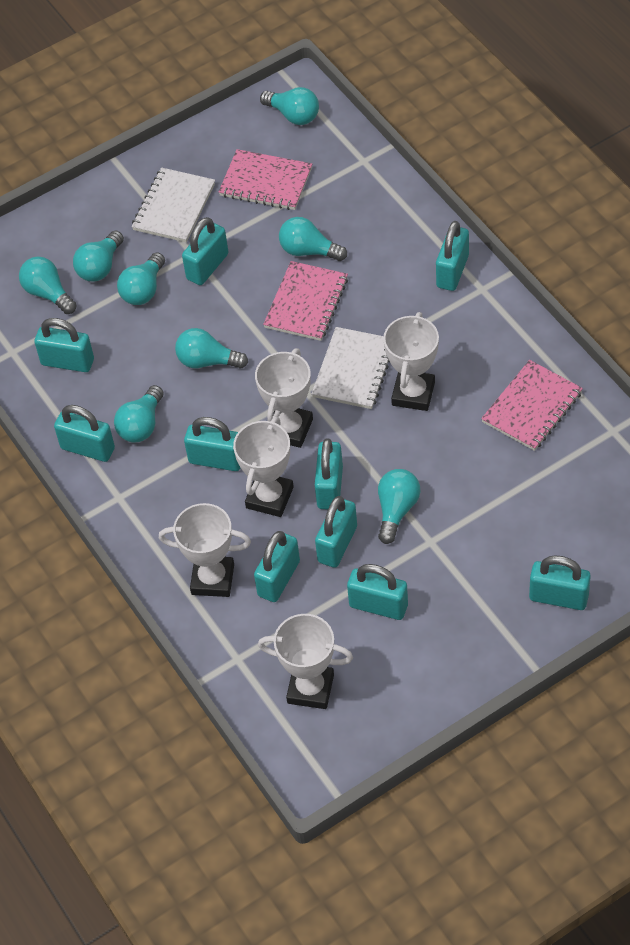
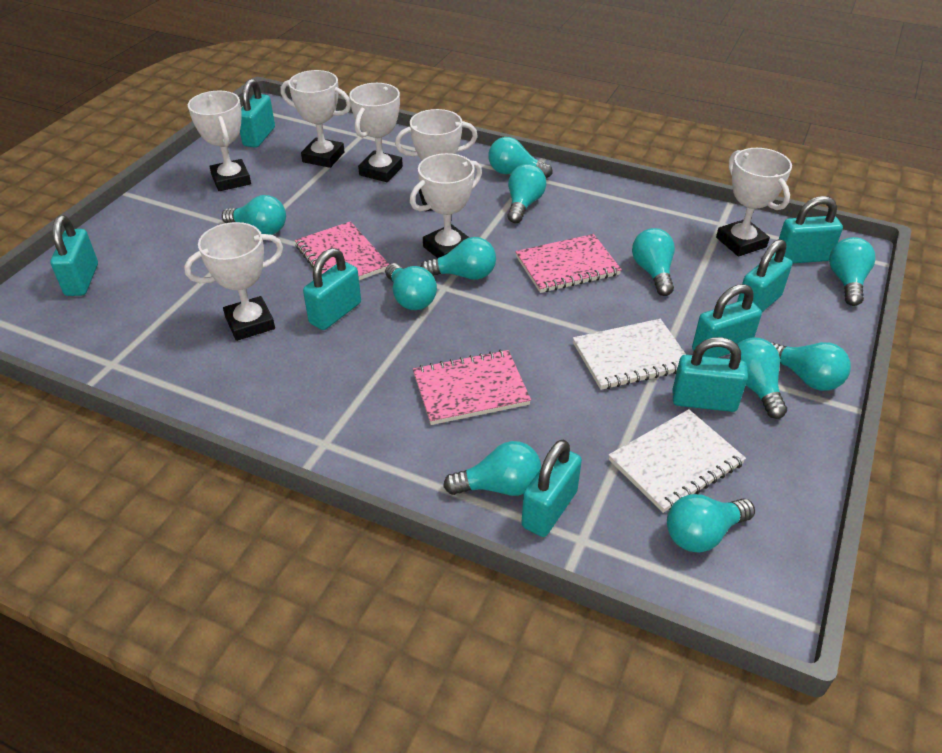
turquoise light bulb: [19,256,77,314] [73,230,124,282] [114,385,164,443] [117,252,165,305] [175,328,248,368] [260,87,319,125] [279,217,347,261] [378,469,420,544] = 8 -> [222,195,286,235] [385,263,437,310] [420,237,496,280] [443,441,541,496] [488,137,552,178] [507,164,546,223] [632,228,675,296] [667,494,755,553] [729,337,787,419] [770,342,851,391] [829,237,876,306] = 11
turquoise padlock: [34,318,94,372] [54,405,115,462] [182,217,228,285] [184,417,241,471] [254,531,300,602] [315,438,343,509] [315,496,357,568] [347,564,408,620] [436,221,469,291] [529,556,591,610] = 10 -> [50,215,98,296] [240,79,275,148] [303,248,361,330] [522,440,582,537] [673,337,748,412] [692,284,762,358] [737,239,792,312] [775,196,843,264] = 8
white trophy: [159,503,251,597] [233,417,294,517] [255,348,313,448] [258,614,353,709] [383,312,439,411] = 5 -> [184,222,283,341] [188,91,251,191] [281,70,351,168] [349,83,403,182] [395,109,478,211] [410,153,482,258] [716,148,792,256] = 7

